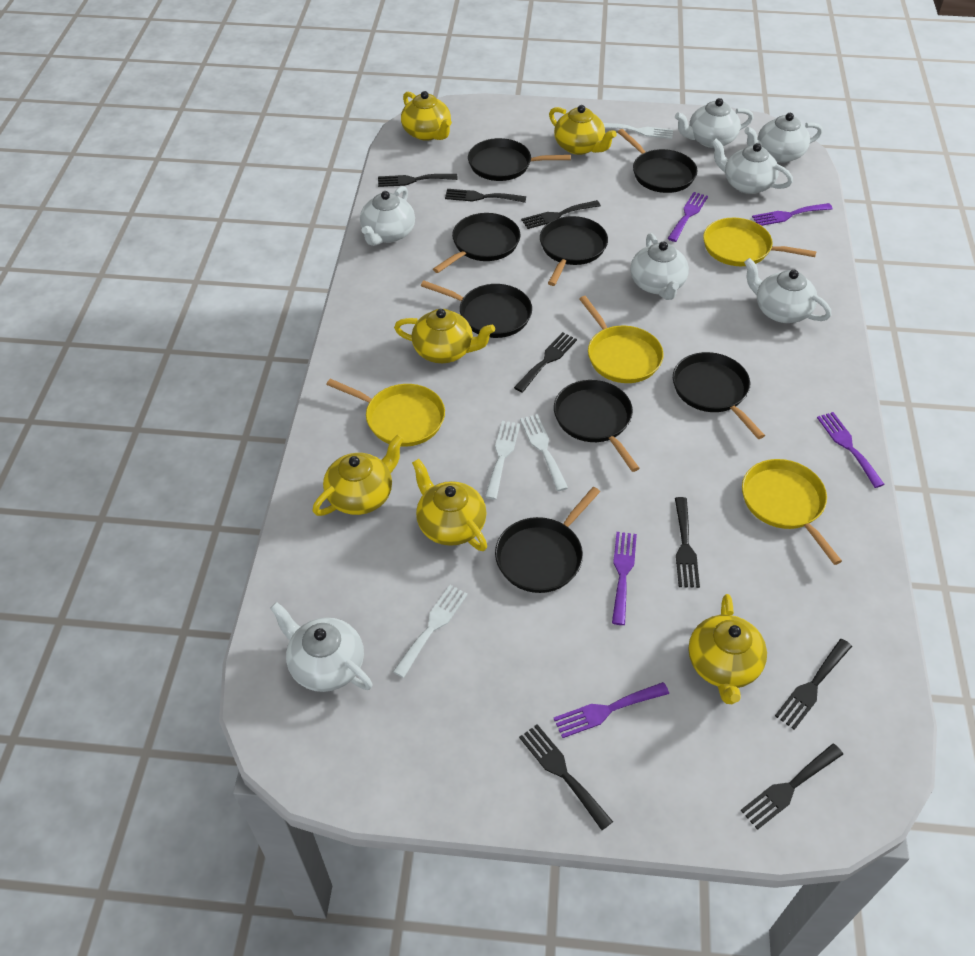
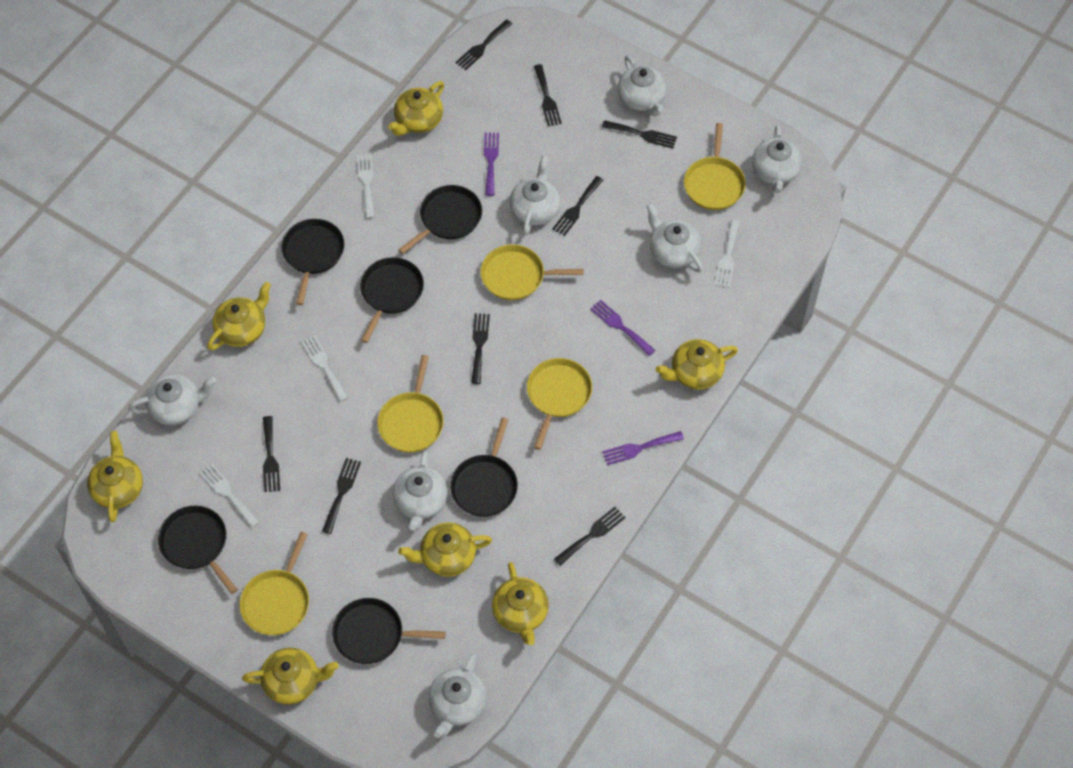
black pan: [421,281,532,338] [433,213,521,273] [468,138,571,181] [495,487,600,593] [540,216,608,286] [554,380,640,472] [618,129,697,193] [673,352,765,439] = 8 -> [158,506,238,594] [281,219,345,305] [332,598,446,664] [360,257,424,343] [398,185,482,254] [450,418,518,517] = 6
purple fork: [553,682,669,738] [612,532,637,625] [667,192,708,242] [752,203,833,226] [817,412,885,488] = 5 -> [484,133,499,196] [590,300,656,356] [602,431,684,465] = 3
yellow pan: [326,379,445,447] [579,296,664,383] [703,218,817,266] [742,459,842,565] = 4 -> [240,532,309,635] [377,355,444,452] [480,244,583,300] [527,358,592,450] [684,123,746,210] = 5
yellow teapot: [313,434,404,516] [394,309,495,363] [401,91,452,141] [412,459,487,551] [549,105,617,155] [688,594,767,704] = 6 -> [87,431,143,522] [207,282,271,350] [242,648,339,705] [388,81,444,136] [398,522,492,577] [492,562,549,645] [656,339,738,389] = 7

